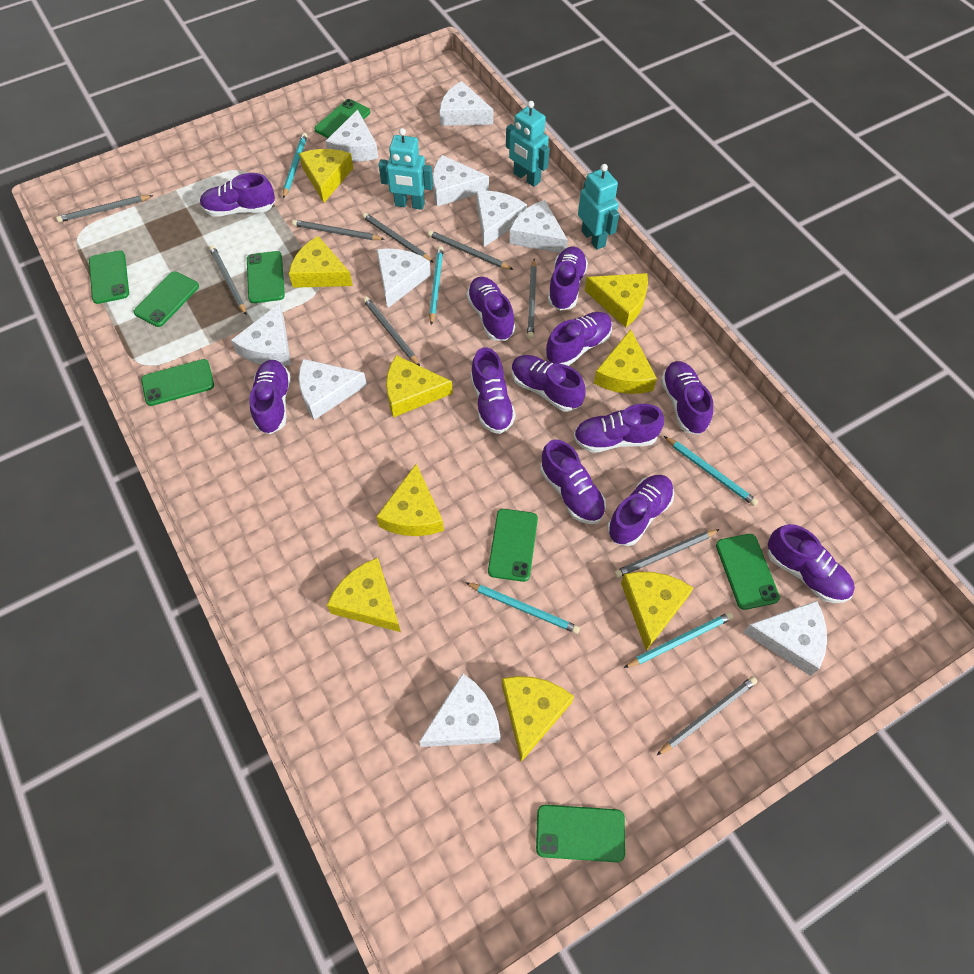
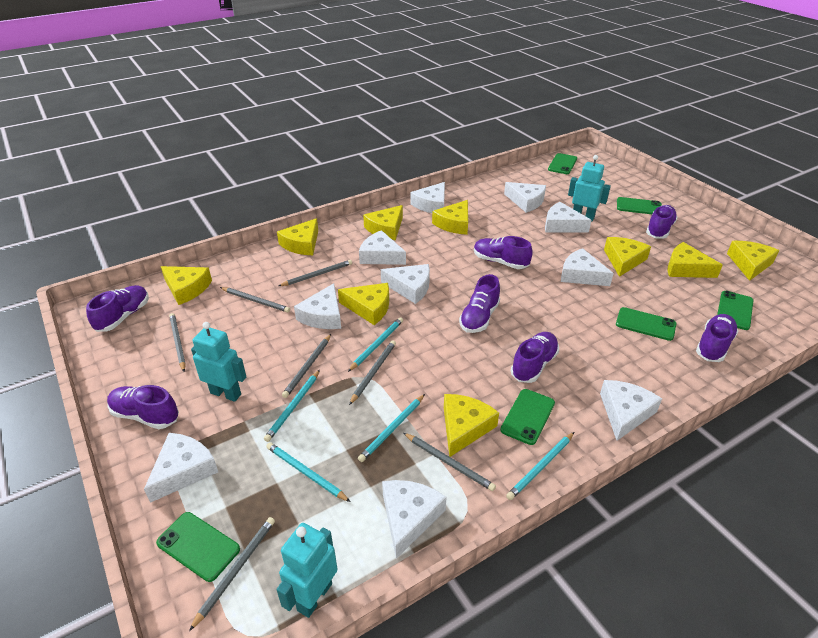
green phone: [89,250,129,304] [133,271,199,327] [141,359,214,406] [247,251,285,303] [314,99,370,138] [488,509,538,582] [536,805,625,862] [716,534,780,610] = 8 -> [156,512,240,582] [500,389,555,445] [548,153,577,174] [616,307,676,341] [617,197,662,214] [717,291,753,330] = 6
grey pencil: [56,195,153,222] [209,245,247,315] [292,220,385,240] [362,213,434,263] [363,297,420,366] [428,230,513,270] [527,259,537,339] [614,529,720,578] [656,676,757,756] = 9 -> [169,313,186,372] [189,517,275,631] [220,287,290,313] [279,260,352,286] [282,334,331,398] [349,340,396,405] [404,433,496,491] = 7
purple shoe: [200,173,275,217] [249,360,291,434] [466,277,515,341] [471,347,516,434] [512,355,586,412] [540,440,606,524] [546,312,612,366] [548,247,588,311] [574,404,664,453] [607,475,674,546] [661,361,713,435] [767,524,855,603] = 12 -> [86,285,149,332] [107,385,179,429] [459,274,500,333] [474,236,533,269] [511,332,559,383] [646,205,678,239] [696,314,738,362] = 7

